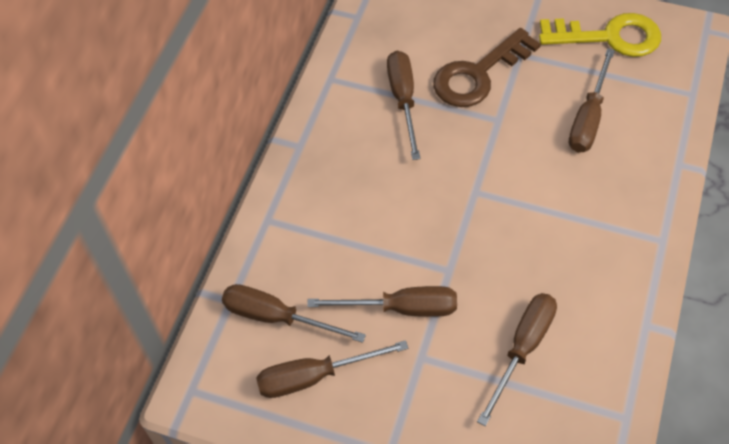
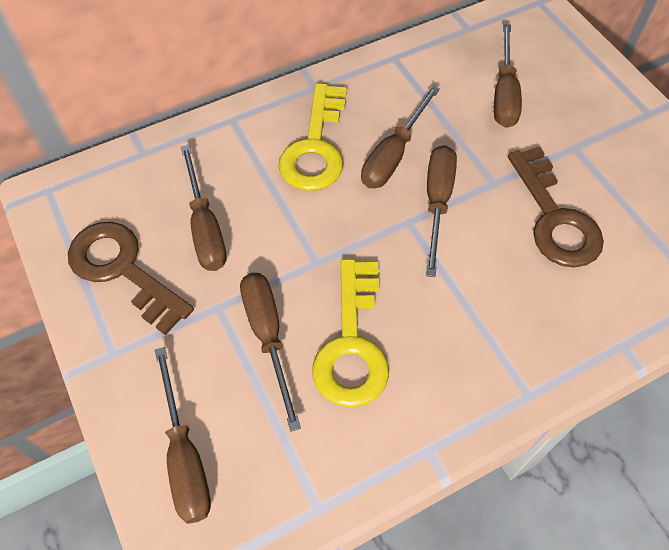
brown key: [433,28,541,107] = 1 -> [68,222,194,335] [508,146,604,267] = 2
yellow key: [539,13,661,57] = 1 -> [278,83,347,191] [313,259,389,408] = 2

